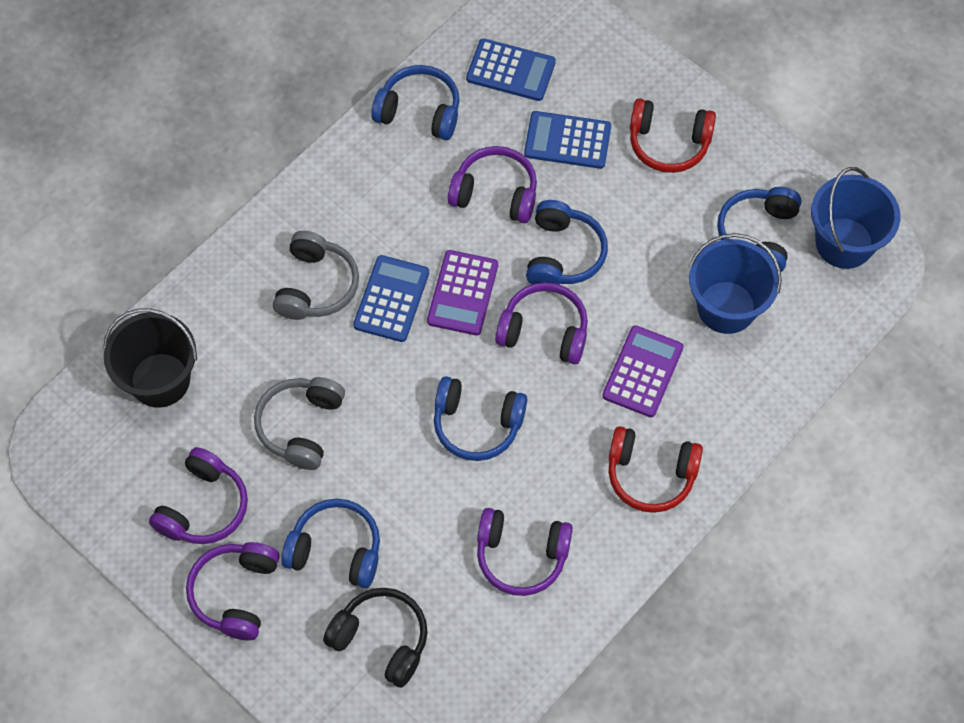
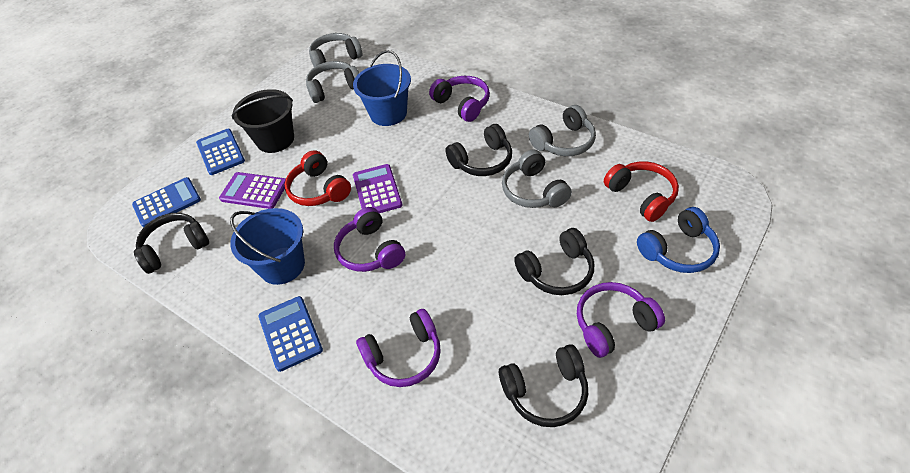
black headphones: [323,588,427,688] = 1 -> [134,213,209,274] [445,124,512,176] [499,344,588,427] [514,228,594,295] = 4
blue headphones: [281,499,380,588] [371,65,459,140] [434,376,527,461] [526,200,608,285] [717,187,801,272] = 5 -> [637,207,720,273] = 1
grey headphones: [254,377,345,470] [273,231,359,320] = 2 -> [306,61,359,103] [309,33,362,67] [502,149,572,208] [529,105,596,156] = 4
purple headphones: [149,447,248,544] [186,542,280,640] [448,146,537,223] [477,508,573,596] [495,282,588,364] = 5 -> [334,207,405,272] [356,309,441,387] [429,76,490,122] [577,282,665,358] = 4

